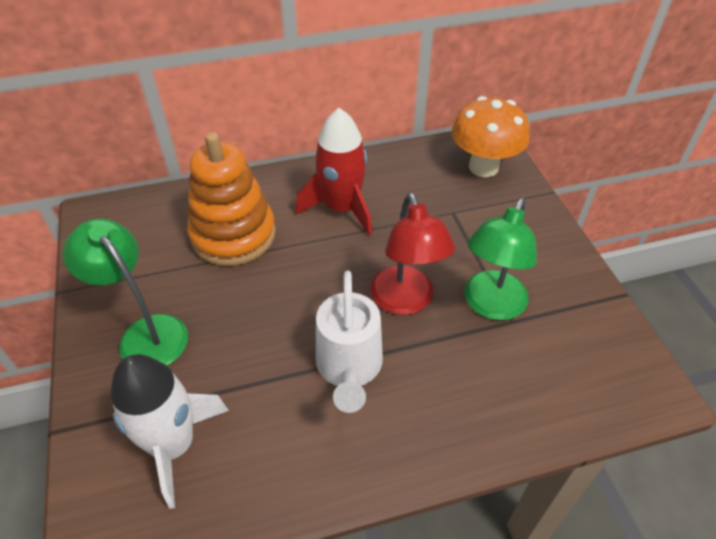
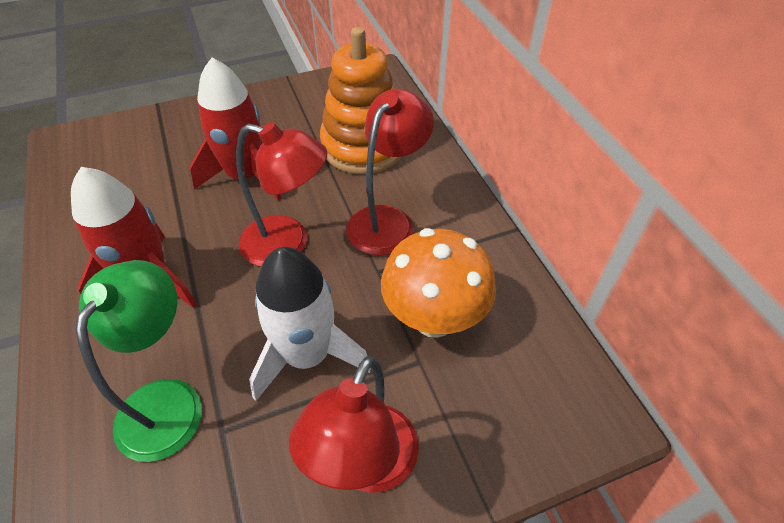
green lamp: [63,218,188,366] [465,198,537,320] = 2 -> [76,260,202,462] = 1
red lamp: [370,193,455,315] = 1 -> [236,122,327,267] [289,356,419,493] [346,89,434,256] = 3
red rocket: [296,108,372,236] = 1 -> [71,167,197,308] [190,58,281,201] = 2
white watering can: [316,270,383,413] = 1 -> none = 0

